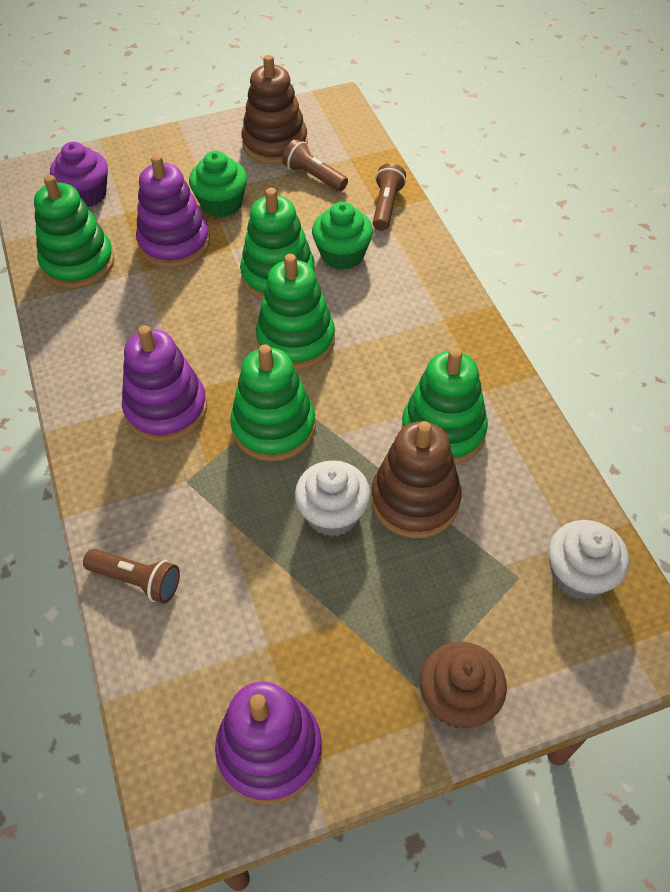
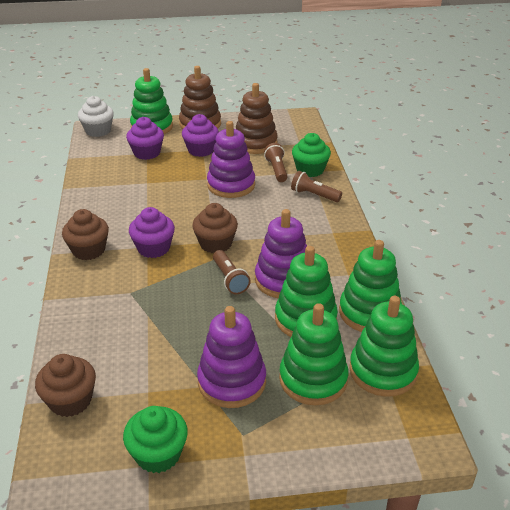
brown cupcake: [420,642,507,728] = 1 -> [35,354,96,417] [62,209,109,260] [192,203,238,253] = 3
purple cupcake: [50,142,108,207] = 1 -> [126,117,164,160] [129,207,175,258] [182,114,219,157] = 3
white cupcake: [295,460,371,537] [548,520,629,600] = 2 -> [78,96,114,137] = 1

